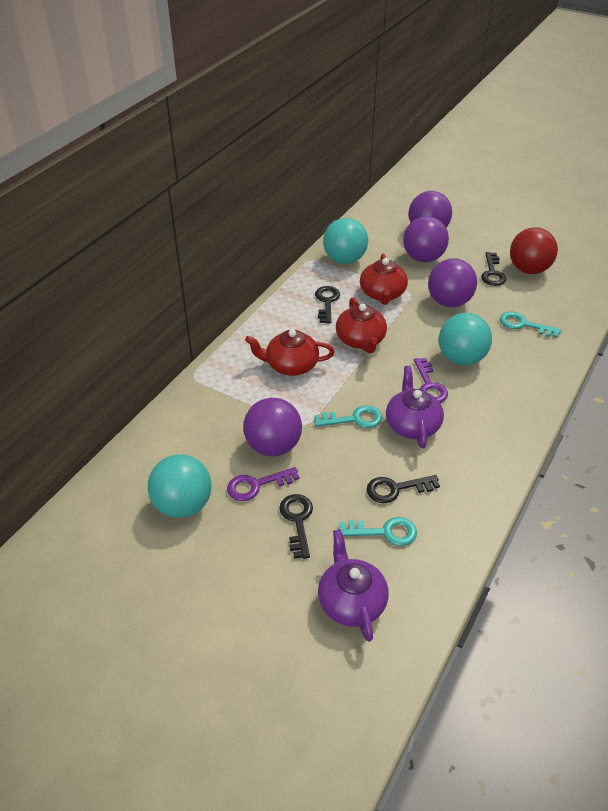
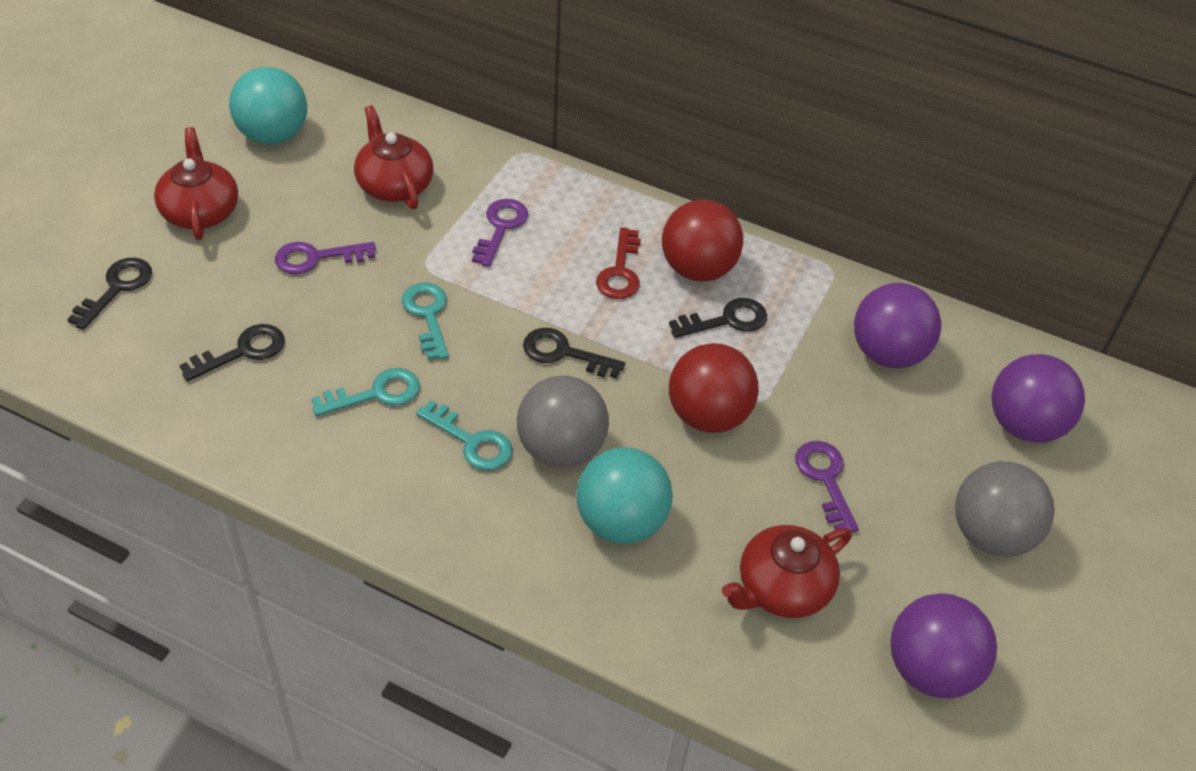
grey ball: none = 0 -> [517,375,609,468] [955,461,1055,557] = 2
purple ball: [243,398,302,456] [403,216,449,262] [408,191,452,227] [428,259,477,307] = 4 -> [854,283,941,368] [890,593,997,698] [992,354,1085,443] = 3
purple key: [227,467,299,501] [414,358,448,403] = 2 -> [275,242,376,274] [472,199,528,267] [795,441,859,533] = 3
purple teapot: [318,529,388,642] [386,366,444,449] = 2 -> none = 0
red ball: [510,227,558,274] = 1 -> [662,200,743,282] [669,343,759,433] = 2
red key: none = 0 -> [596,227,641,299] = 1
turquoise ball: [148,454,212,518] [323,218,368,264] [439,313,492,365] = 3 -> [229,67,307,144] [576,447,673,544] = 2

